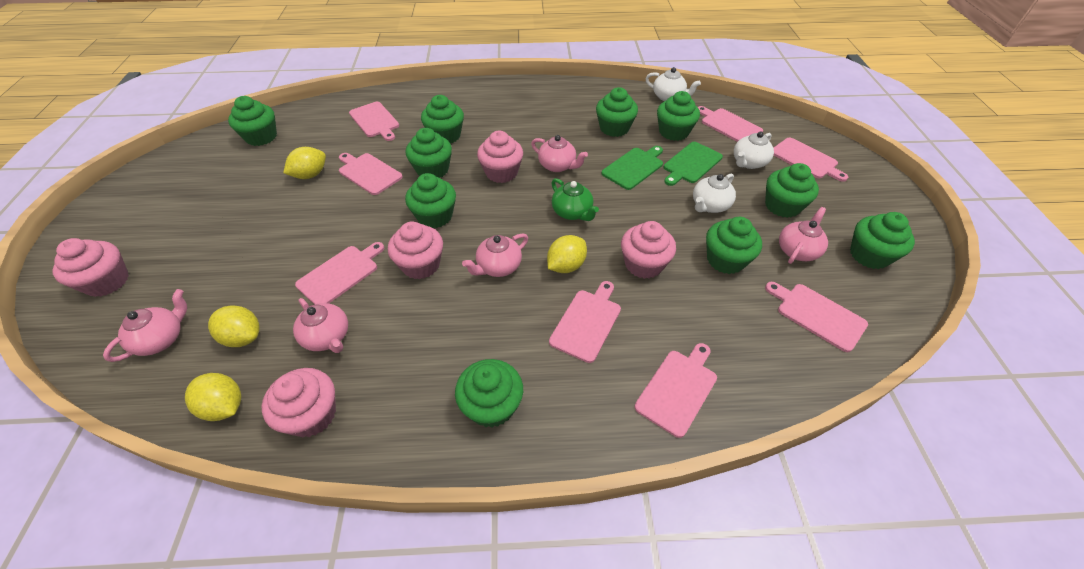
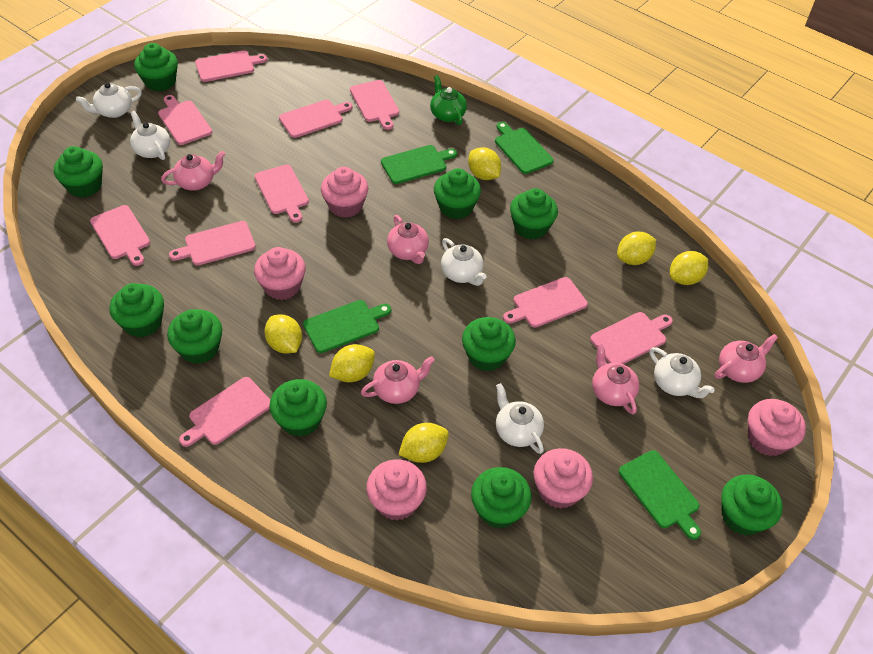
green cutting board: [601,146,663,190] [664,142,723,186] = 2 -> [303,300,391,353] [381,145,457,184] [495,122,554,174] [619,450,701,540] = 4
pink cutting board: [295,242,384,305] [339,153,403,195] [349,102,399,141] [549,281,621,363] [635,343,717,438] [698,106,763,142] [765,282,868,352] [774,138,848,182] = 8 -> [90,205,150,266] [158,95,212,145] [169,221,256,265] [179,377,270,447] [195,50,267,82] [254,164,309,223] [279,100,353,138] [350,80,399,130] [503,277,588,328] [590,312,673,364] = 10
white teapot: [645,67,701,101] [693,173,736,213] [734,132,774,169] = 3 -> [76,82,142,118] [130,111,170,160] [441,238,487,286] [496,383,544,454] [650,347,715,398] = 5
yellow lemon: [185,373,241,421] [208,305,260,347] [283,147,326,179] [547,235,587,273] = 4 -> [264,314,302,353] [329,344,375,382] [398,423,449,463] [468,147,501,180] [617,232,656,265] [670,251,708,285] = 6

